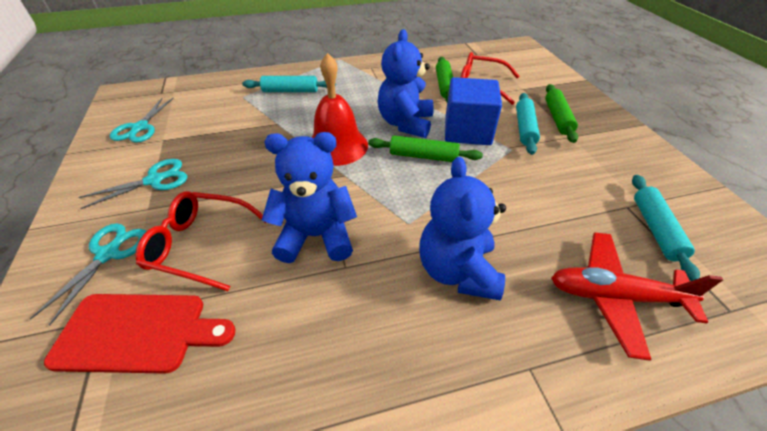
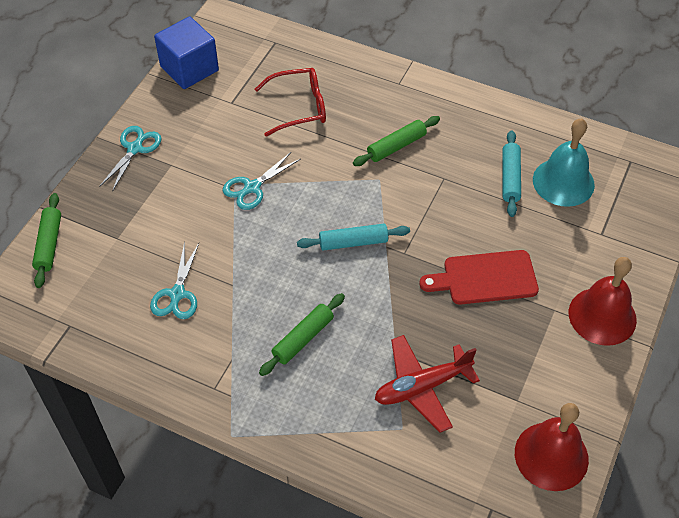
blue teddy bear: [262,132,357,263] [378,29,434,138] [419,157,506,300] = 3 -> none = 0
red bell: [311,53,368,166] = 1 -> [515,403,589,491] [569,257,637,346] = 2
red glasses: [135,191,267,291] [461,52,520,105] = 2 -> [255,68,326,136] = 1
turquoise bell: none = 0 -> [533,118,595,207] = 1
turquoise rolling pin: [242,76,336,92] [516,93,540,155] [632,175,700,281] = 3 -> [297,224,410,251] [502,130,521,217] = 2

